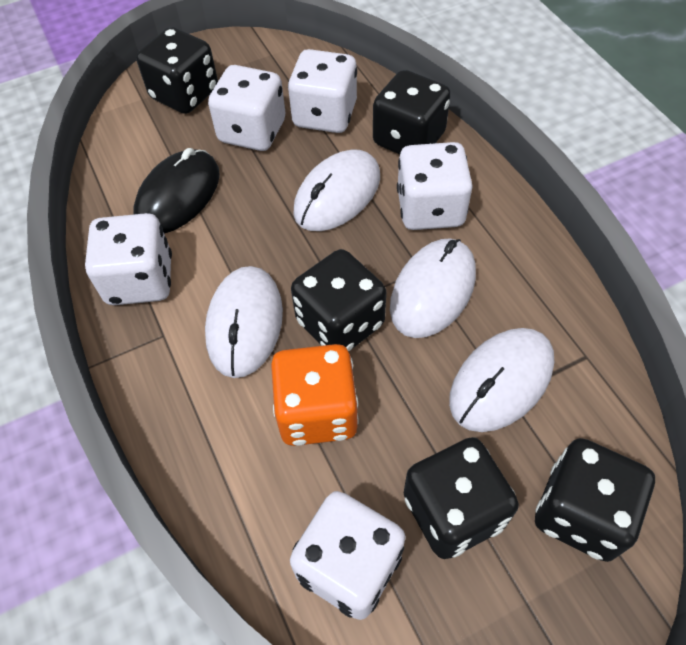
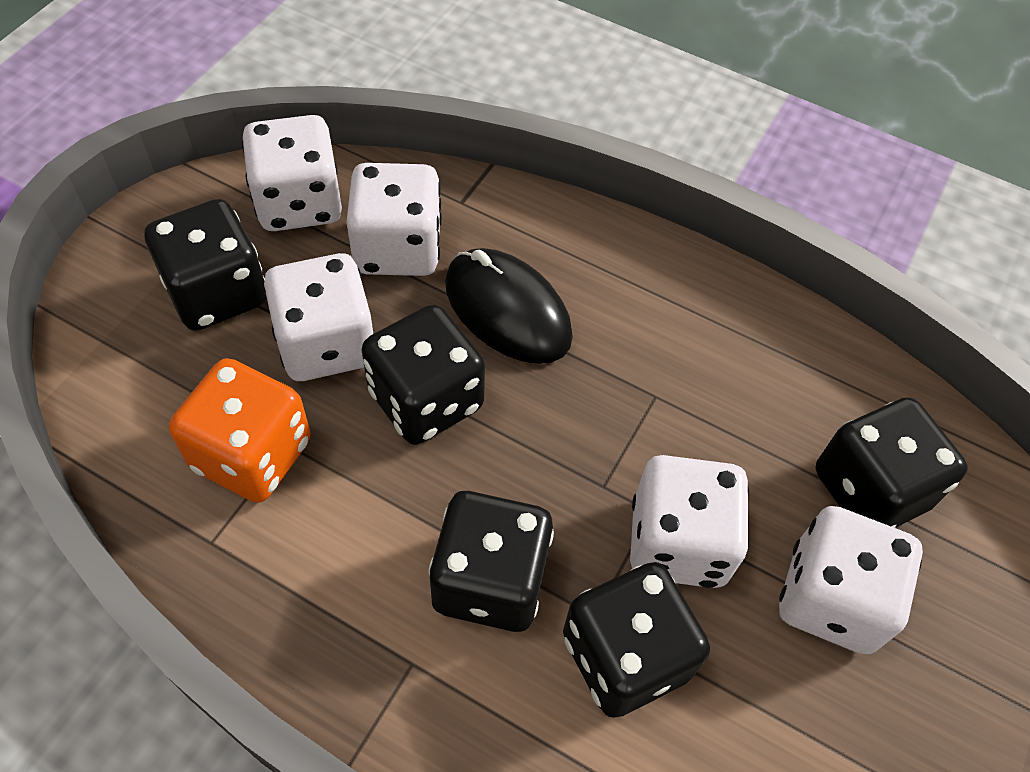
white mouse: [205,266,283,378] [293,150,380,231] [390,238,476,338] [449,328,554,432] = 4 -> none = 0

